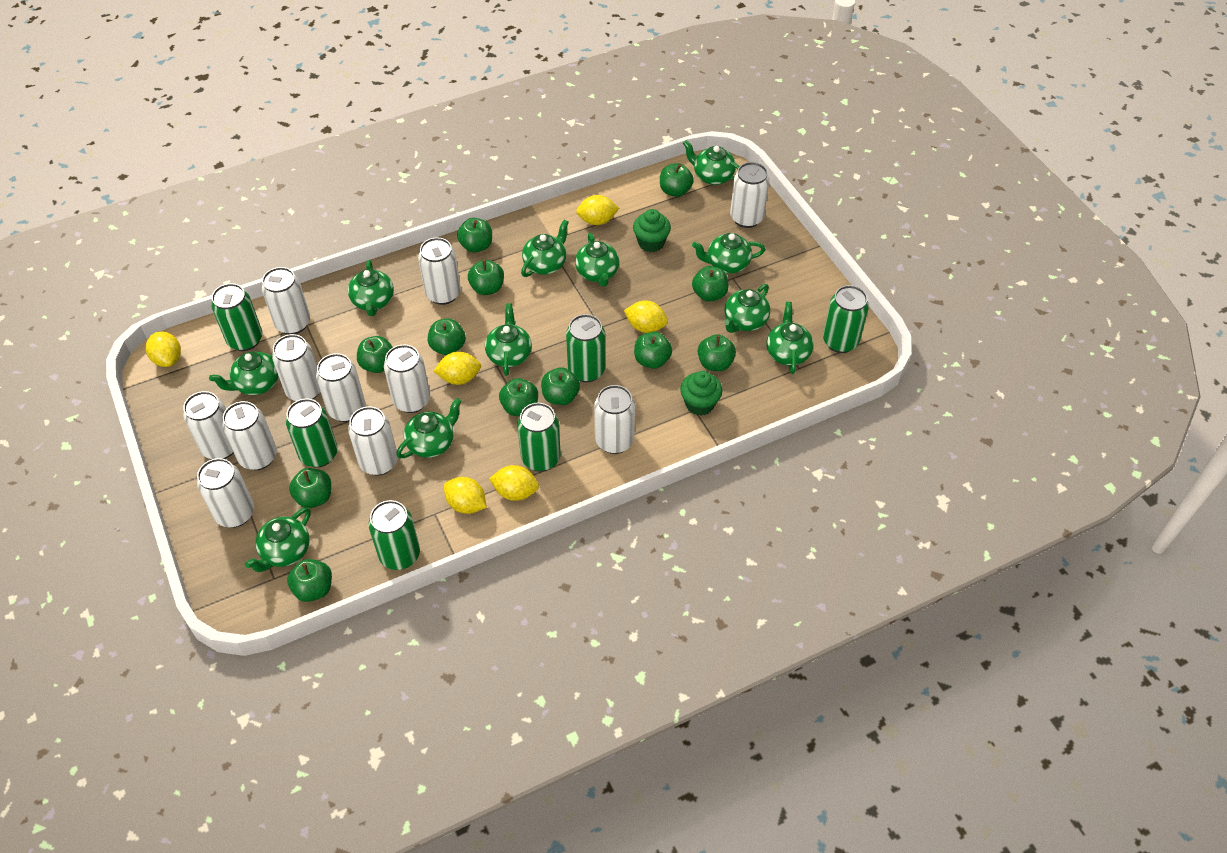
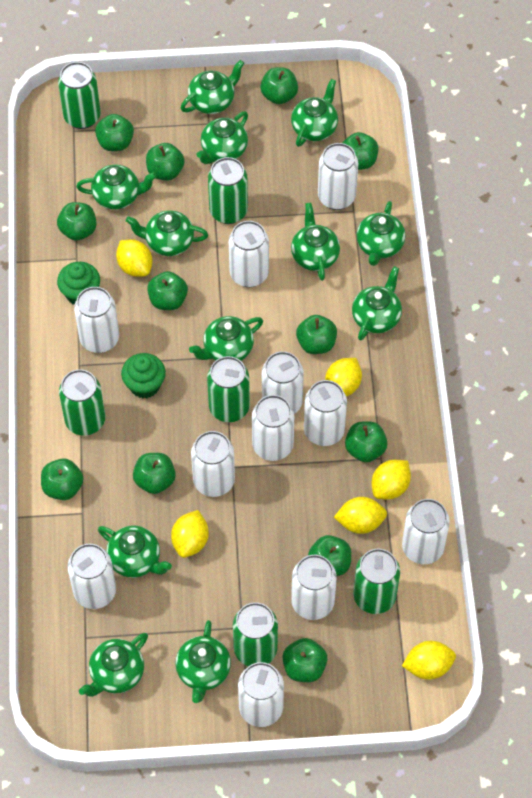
green teapot: [209,351,279,395] [245,507,310,572] [348,260,394,316] [396,398,461,458] [485,303,532,376] [521,219,569,277] [575,233,620,287] [683,140,740,185] [692,233,765,273] [724,284,770,333] [766,302,814,374] = 11 -> [76,164,157,210] [79,633,148,697] [98,525,172,578] [126,210,208,256] [175,620,231,703] [181,60,244,114] [189,316,263,361] [197,111,248,164] [291,79,338,147] [291,203,340,281] [352,266,402,341] [357,201,406,266] = 12

